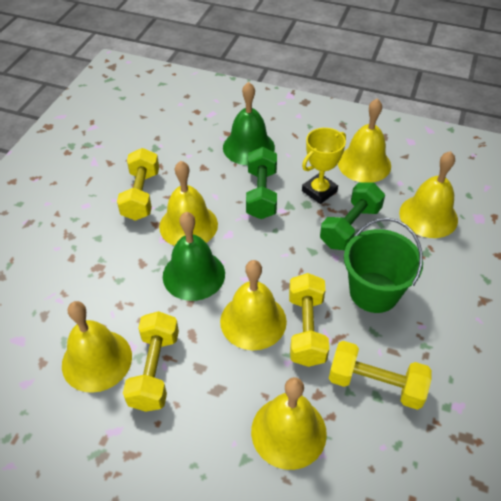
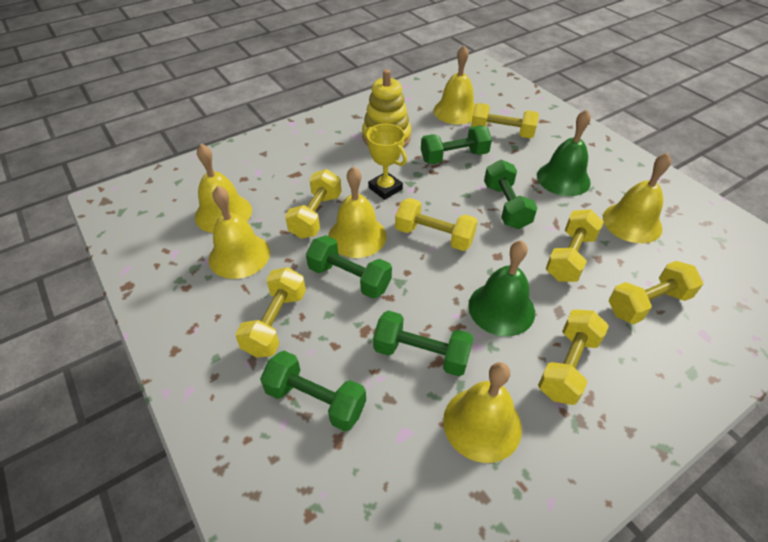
green bucket: [344,218,423,313] = 1 -> none = 0
green dumbbell: [246,147,277,219] [320,182,385,250] = 2 -> [260,351,366,431] [306,235,392,299] [373,311,474,376] [421,126,492,164] [484,160,537,229] = 5
yellow dumbbell: [117,148,159,221] [123,311,179,412] [289,273,329,367] [329,341,432,410] = 4 -> [235,267,306,357] [285,169,342,239] [395,198,478,251] [471,103,539,138] [538,309,609,405] [546,209,604,282] [609,261,703,324] = 7
yellow stacking toy: none = 0 -> [362,69,411,147] = 1

